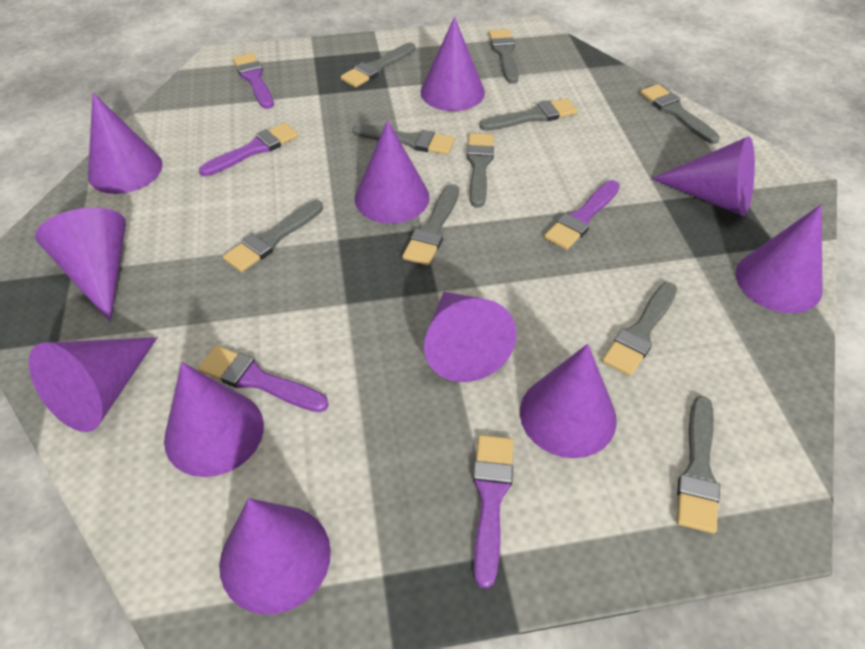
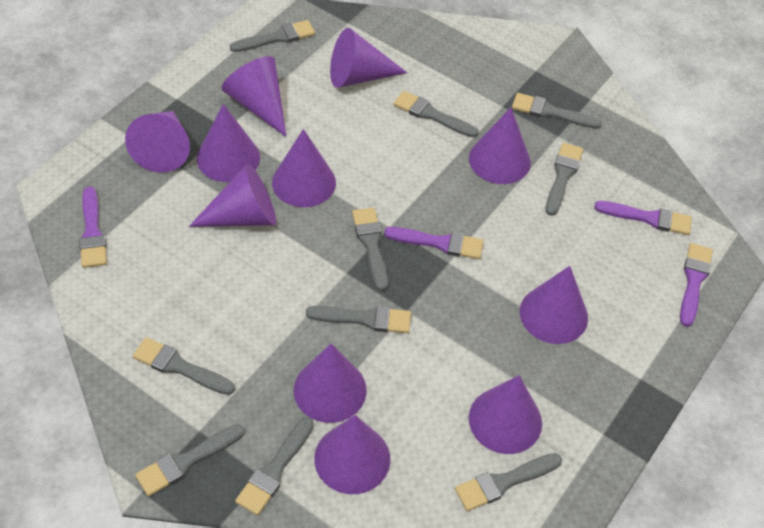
purple brush: [198,346,329,412] [199,123,298,176] [233,53,274,109] [473,435,514,588] [544,180,620,250] = 5 -> [79,187,107,268] [384,227,484,259] [594,201,692,235] [680,243,713,327] = 4

